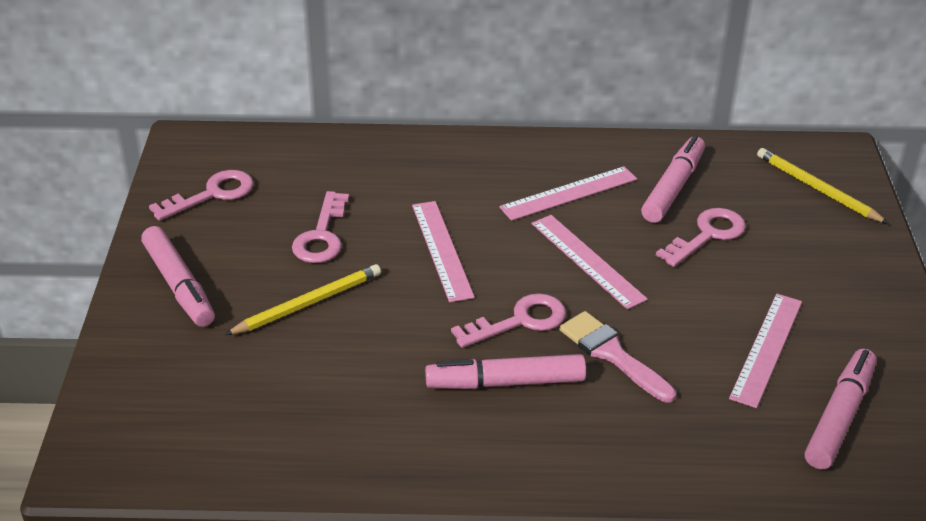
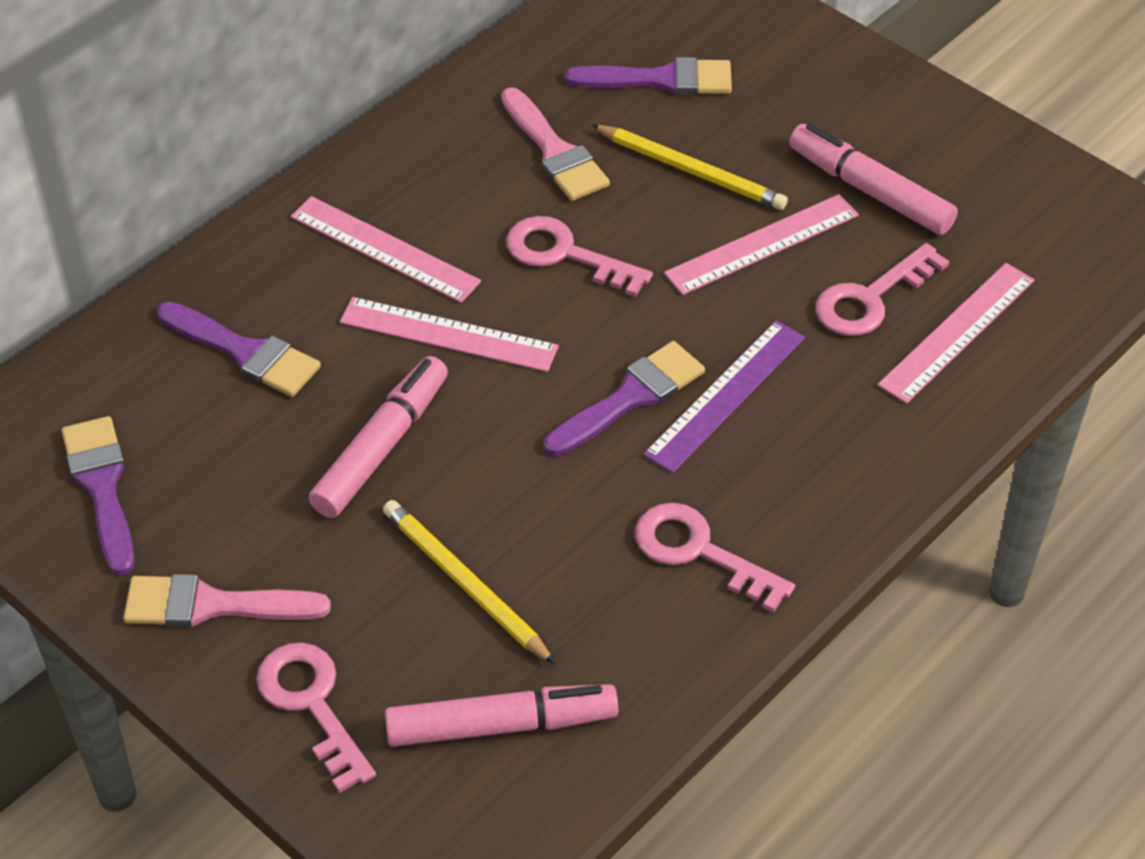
pink brush: [559,311,676,403] = 1 -> [123,574,331,627] [501,87,610,201] = 2
pink marker: [141,226,215,327] [425,354,586,389] [641,135,705,223] [805,349,876,469] = 4 -> [308,356,448,518] [385,684,618,747] [789,123,958,235] = 3
purple brush: none = 0 -> [62,416,135,576] [157,302,321,397] [544,341,705,456] [565,57,732,95] = 4
purple ruler: none = 0 -> [643,320,805,473] = 1

